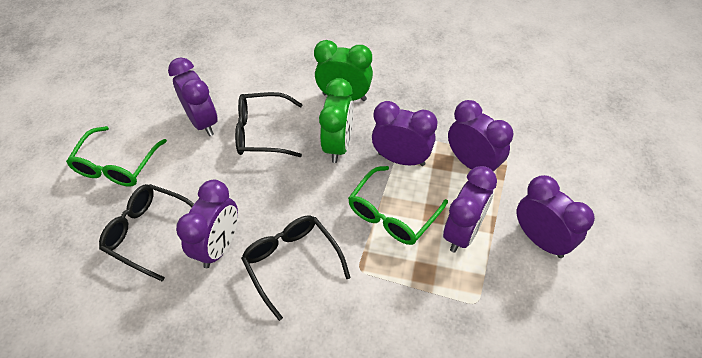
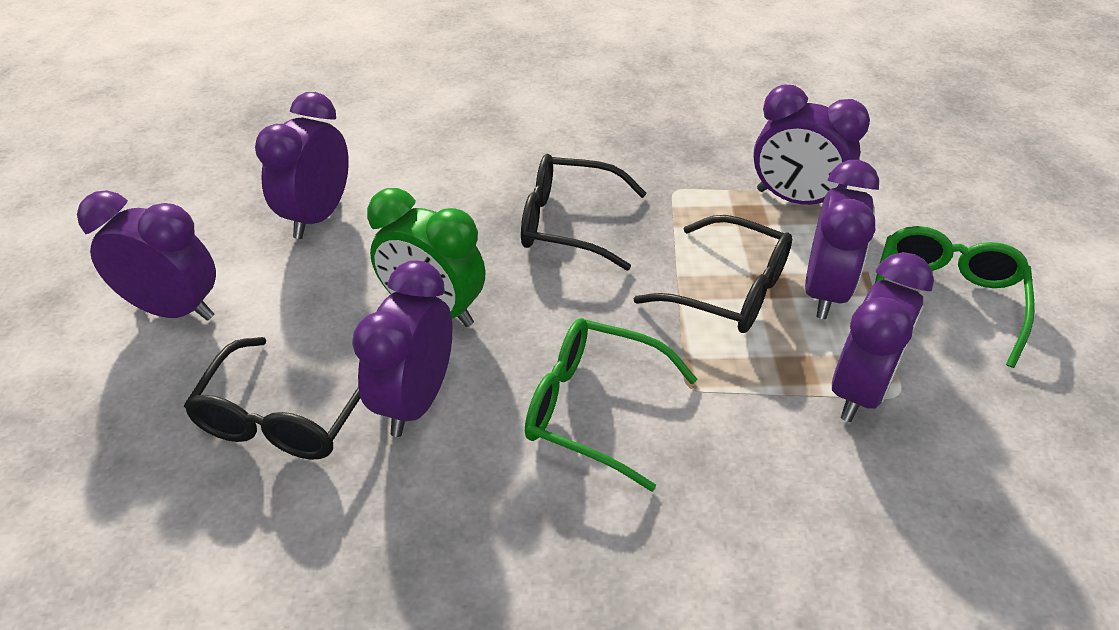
green clock: [314,40,373,101] [319,78,353,163] = 2 -> [367,188,485,327] = 1

